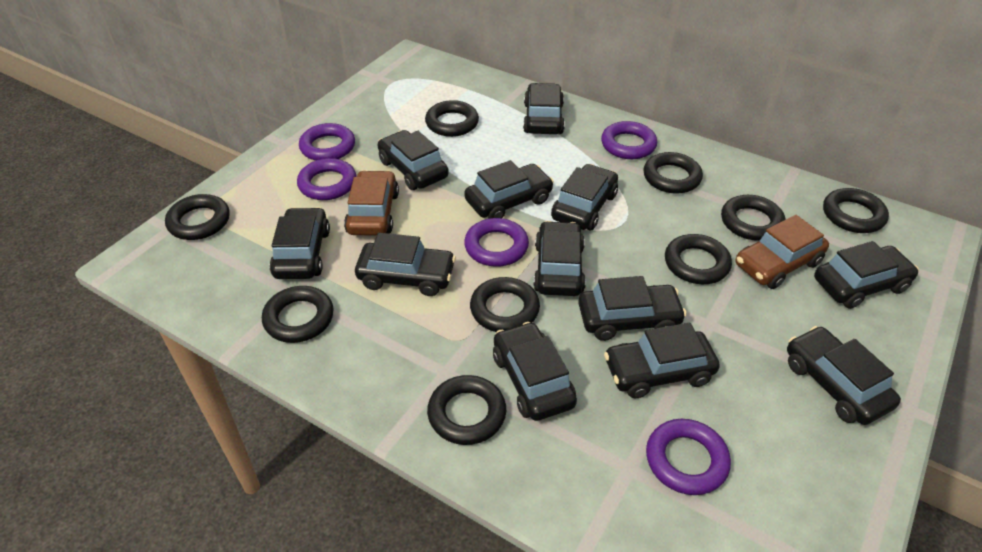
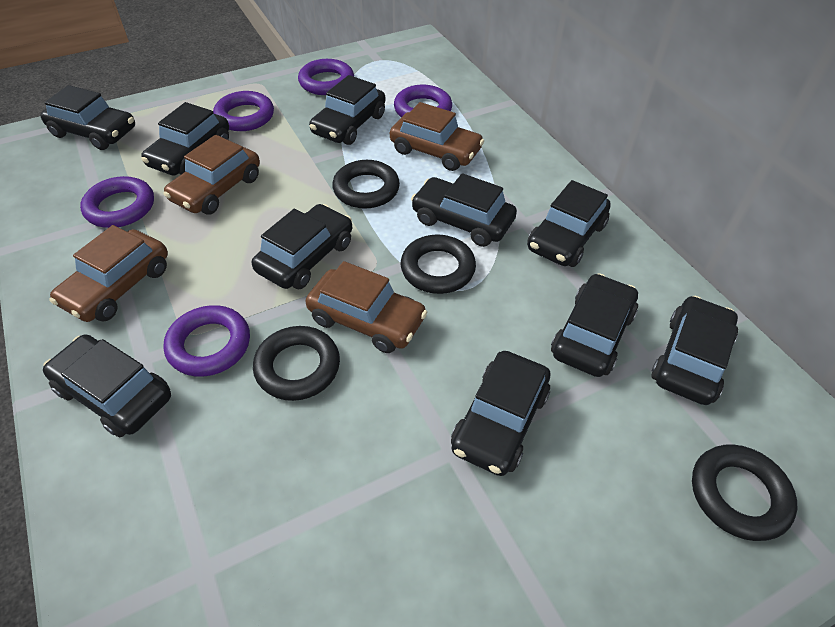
black car: [269,207,330,279] [355,233,456,296] [378,130,449,190] [464,160,554,219] [493,322,577,421] [523,83,565,134] [533,221,586,296] [551,164,618,230] [578,276,686,341] [604,323,720,398] [787,326,901,425] [814,241,919,309] = 12 -> [40,85,135,150] [43,334,171,437] [141,102,229,175] [252,204,352,289] [309,75,386,145] [411,173,517,247] [451,351,550,476] [527,180,611,267] [551,273,638,377] [652,296,738,405] = 10
black ring: [165,194,230,240] [262,286,334,343] [425,100,479,137] [427,375,506,445] [470,277,540,332] [643,152,703,194] [665,234,732,284] [721,195,785,241] [823,188,889,233] = 9 -> [253,326,340,401] [332,160,400,209] [401,235,476,294] [692,444,797,541] = 4
brown car: [344,170,399,236] [736,215,829,289] = 2 -> [49,225,168,322] [164,135,260,215] [306,261,427,353] [390,102,484,171] = 4

